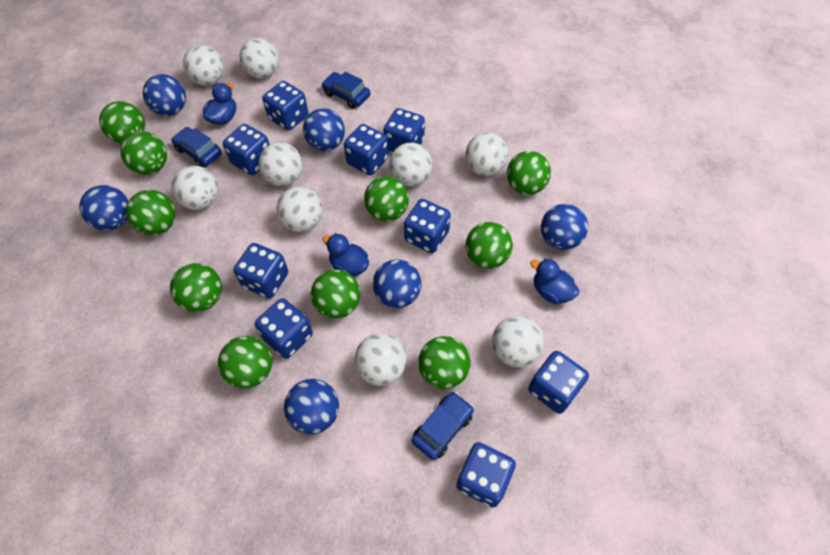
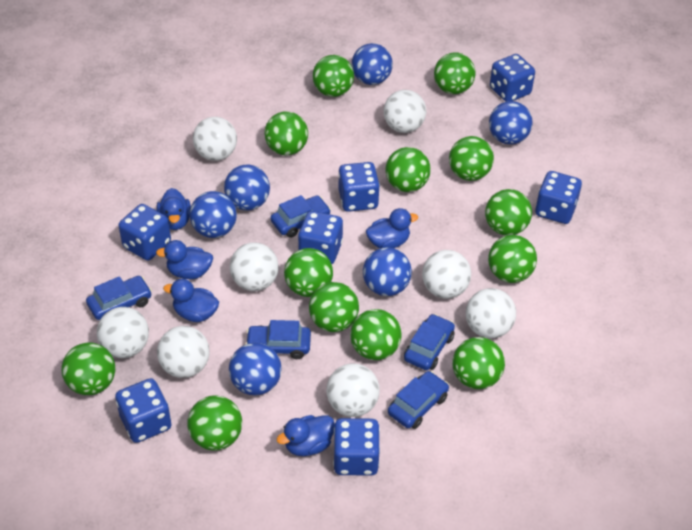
blue car: [171,127,222,167] [321,71,371,109] [412,392,474,460] = 3 -> [86,276,152,320] [245,320,311,359] [271,195,331,238] [388,371,449,429] [404,314,455,370] = 5
blue dice: [223,124,270,175] [233,243,288,298] [255,298,313,359] [262,81,308,131] [344,124,389,175] [383,108,425,152] [404,199,451,253] [457,442,516,508] [528,351,589,414] = 9 -> [115,378,171,443] [118,204,171,261] [298,211,343,264] [333,418,380,476] [338,162,380,212] [490,54,535,102] [535,171,582,224] = 7
blue duck: [203,83,236,125] [322,233,369,277] [530,258,579,304] = 3 -> [156,240,213,279] [157,188,191,230] [163,279,219,322] [277,415,335,456] [366,208,418,248] = 5
green ball: [99,101,145,144] [120,131,167,175] [126,190,176,235] [170,263,222,312] [218,336,272,389] [311,269,360,319] [364,176,409,222] [418,336,471,389] [465,222,513,269] [507,151,551,195] = 10 -> [61,343,115,395] [187,395,242,451] [264,111,308,156] [284,248,333,297] [309,282,359,332] [312,55,354,97] [350,309,402,360] [385,147,431,192] [434,52,476,94] [449,136,494,181] [452,337,505,389] [485,189,532,236] [488,235,537,283] = 13
white ball: [171,165,218,210] [183,45,224,86] [240,38,279,78] [259,142,303,186] [277,187,323,232] [354,333,407,386] [389,143,432,186] [465,132,508,176] [492,316,544,367] = 9 -> [97,307,149,358] [157,326,210,378] [193,117,237,161] [230,242,279,291] [326,363,380,417] [383,90,427,133] [422,250,471,299] [466,288,516,338] = 8

